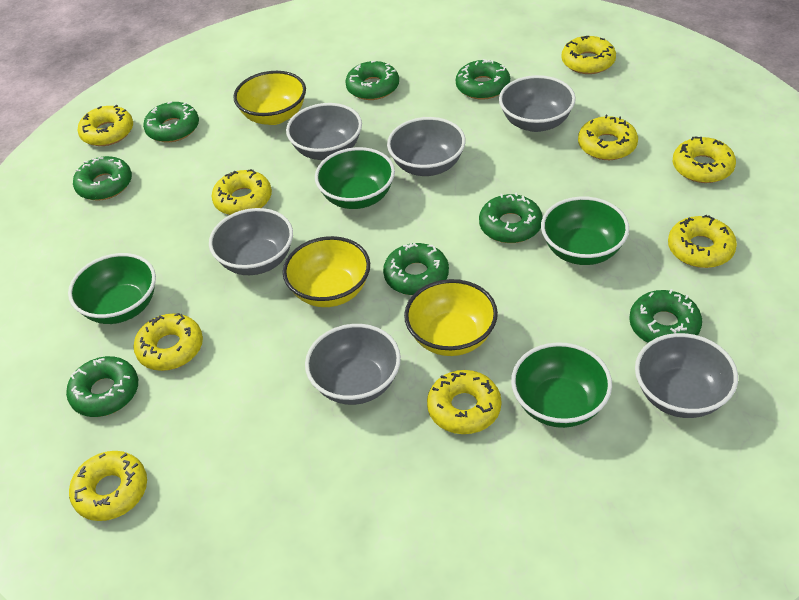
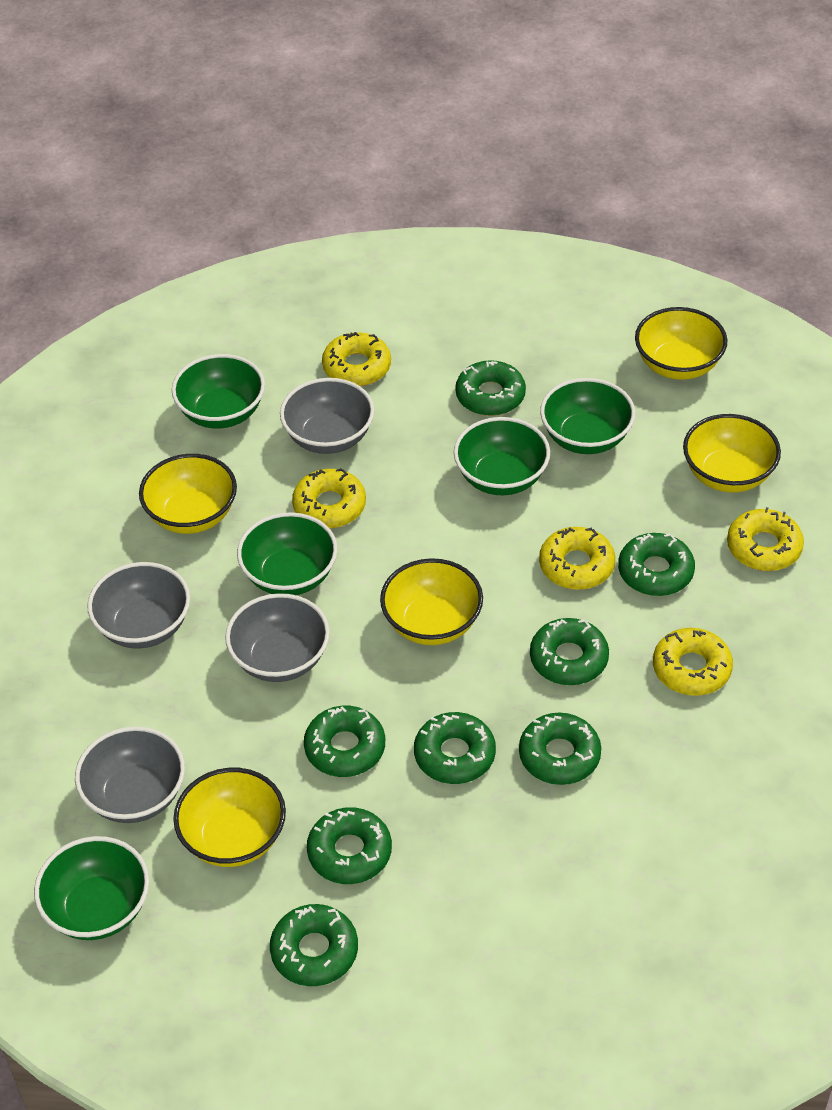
green bowl: [68,253,156,324] [315,147,395,209] [511,342,612,428] [541,196,629,265] = 4 -> [34,836,149,940] [172,354,265,429] [237,512,338,595] [454,417,550,495] [540,378,635,454] = 5
grey bowl: [209,208,293,275] [286,103,362,160] [305,324,401,405] [387,117,466,176] [499,75,576,132] [635,333,738,418] = 6 -> [75,726,185,823] [87,562,190,649] [225,593,330,682] [280,378,374,454] = 4
yellow bowl: [233,71,306,125] [283,236,370,307] [404,279,498,356] = 3 -> [139,454,237,534] [173,768,286,867] [380,558,483,645] [635,307,727,380] [683,414,781,492] = 5
yellow donut: [69,451,147,521] [77,105,133,146] [133,313,203,371] [212,169,272,215] [427,370,501,434] [561,36,616,74] [578,115,638,160] [668,215,737,268] [673,136,736,183] = 9 -> [292,468,366,528] [322,332,391,386] [539,527,615,590] [653,628,733,696] [727,507,804,571] = 5

